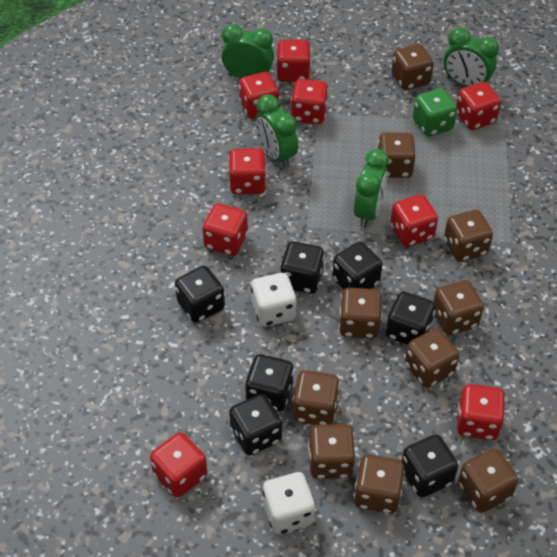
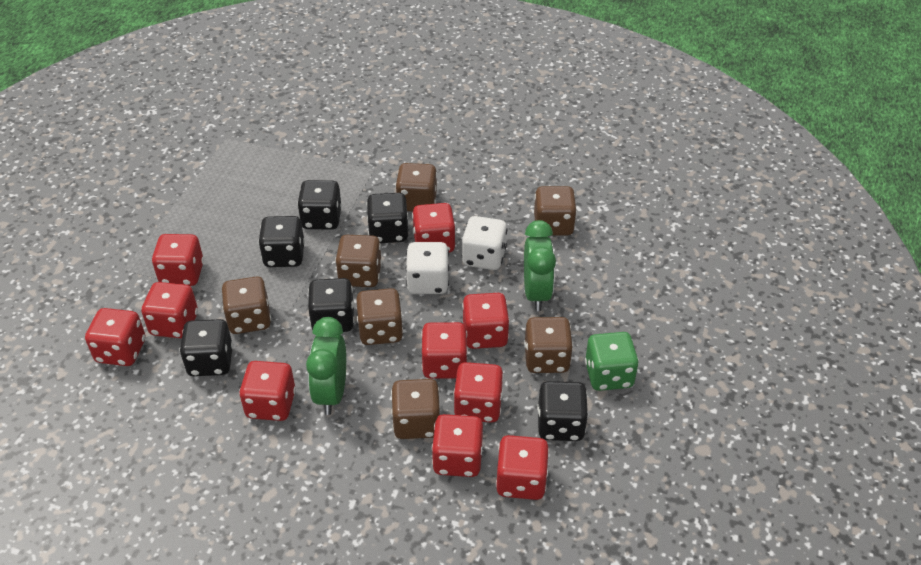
black dice: [175,266,225,323] [229,394,282,456] [245,354,294,411] [280,241,324,294] [332,242,382,290] [386,291,435,345] [402,434,458,497] = 7 -> [179,319,233,376] [258,216,305,267] [297,180,342,230] [308,278,354,332] [366,193,408,243] [537,381,588,441] = 6
brown dice: [292,370,340,425] [308,424,356,479] [339,287,382,339] [354,454,404,514] [378,133,416,178] [391,44,434,90] [405,328,459,388] [433,280,484,335] [444,210,493,262] [458,449,518,513] = 10 -> [222,276,271,334] [335,235,382,287] [356,288,403,345] [391,379,440,439] [395,163,437,212] [524,317,573,373] [534,186,577,236] = 7
green clock: [222,24,274,79] [255,94,298,168] [354,149,389,228] [444,28,499,87] = 4 -> [306,317,346,415] [524,220,556,311] = 2
red dice: [150,432,207,497] [203,203,248,256] [228,148,266,194] [239,72,279,119] [276,40,311,82] [291,79,328,124] [390,194,438,247] [456,82,501,130] [457,384,505,440] = 9 -> [85,308,145,366] [142,282,198,338] [152,234,204,286] [239,361,296,421] [412,203,456,253] [421,322,468,379] [432,414,483,477] [453,362,504,423] [462,293,510,349] [496,435,549,500] = 10

